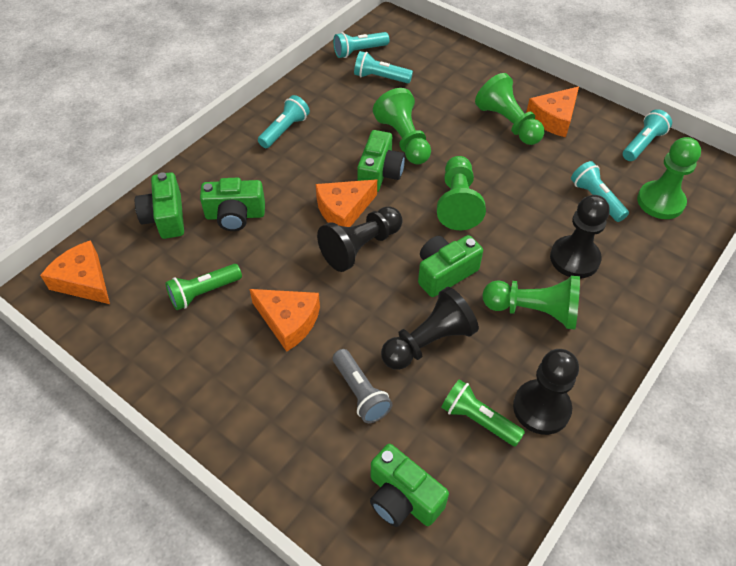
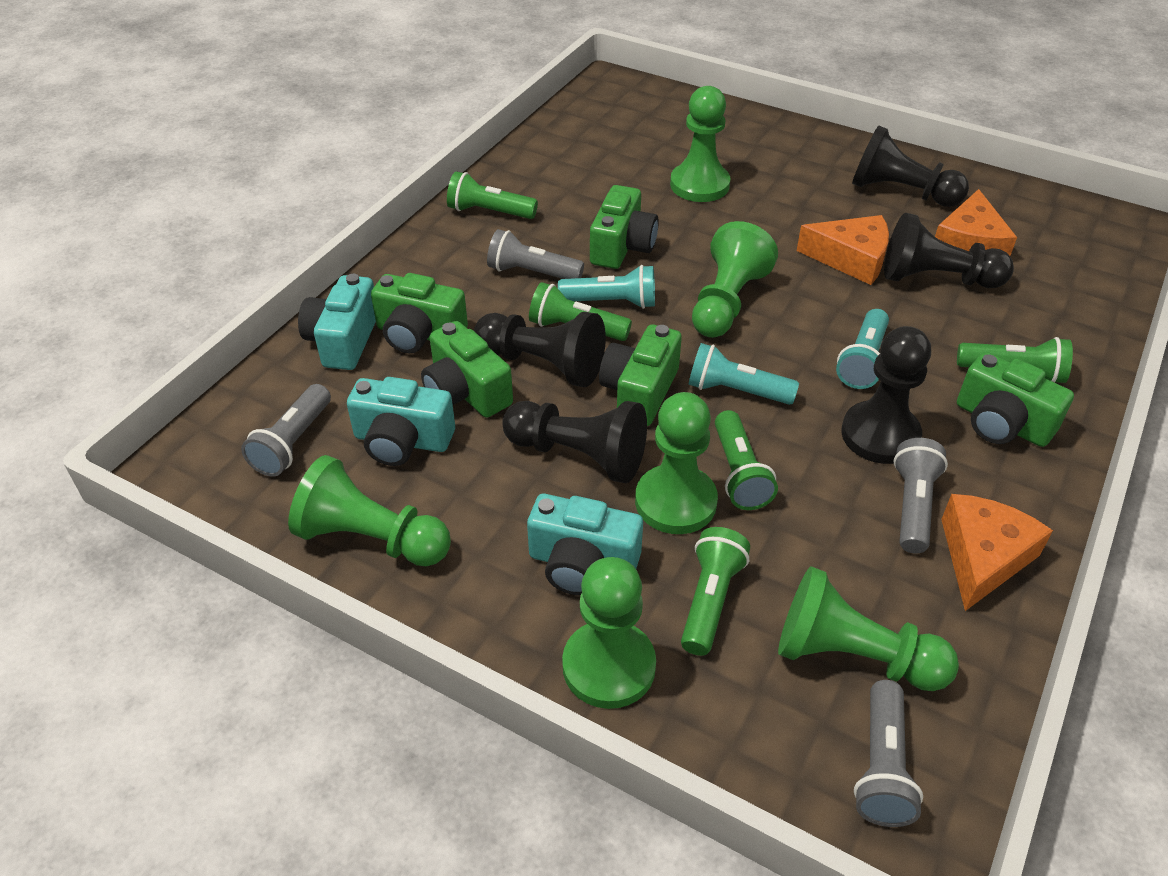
black pawn: [317,206,402,272] [381,287,479,370] [513,349,579,435] [550,195,610,278] = 4 -> [474,312,606,387] [502,401,647,483] [841,326,931,464] [852,126,969,207] [884,213,1014,288] = 5
green flashlight: [165,264,242,310] [441,379,525,447] = 2 -> [447,171,538,219] [529,282,632,341] [681,527,750,656] [715,410,778,510] [957,337,1073,383] = 5
green pawn: [373,88,431,165] [437,156,486,230] [475,73,544,145] [482,276,580,329] [637,137,701,219] = 5 -> [288,455,451,566] [562,557,656,709] [635,392,718,534] [670,86,730,202] [692,221,778,338] [778,566,959,691] = 6
grey flashlight: [333,349,392,423] = 1 -> [241,384,331,476] [487,229,584,279] [854,680,923,827] [893,438,948,553] = 4
orange cheese: [40,240,110,304] [249,289,320,352] [316,180,377,227] [526,87,579,137] = 4 -> [797,215,889,285] [935,189,1017,256] [941,494,1053,611] = 3
turquoise camera: none = 0 -> [298,274,376,370] [347,377,455,466] [527,494,643,595] = 3
turquoise flashlight: [258,95,310,148] [333,32,389,58] [354,51,413,83] [571,161,629,222] [623,109,672,161] = 5 -> [558,265,655,309] [688,343,799,405] [836,309,889,389] = 3

